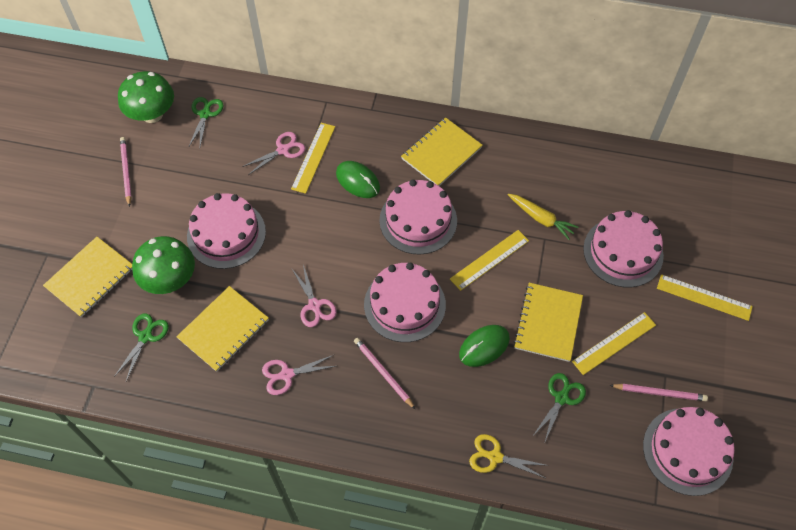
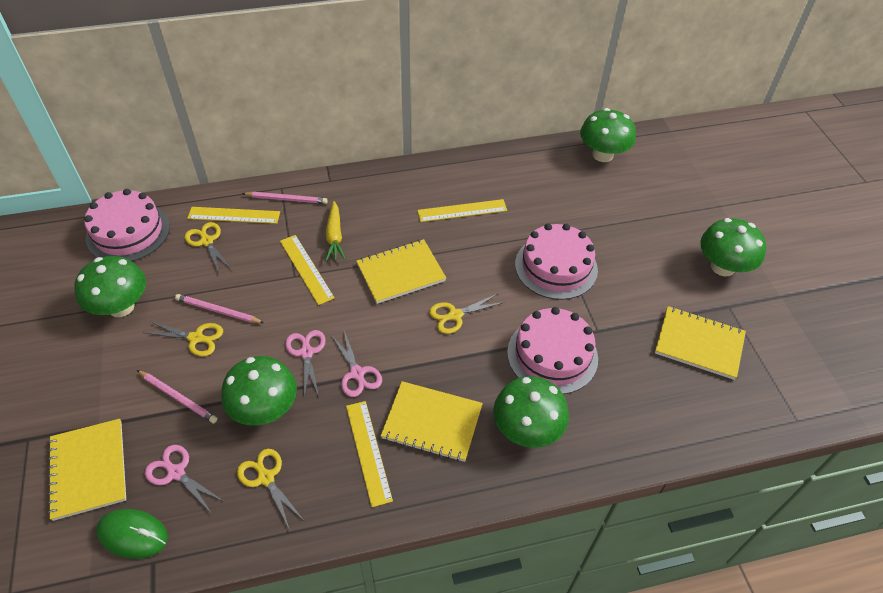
green mouse: [336,161,380,198] [459,325,510,367] = 2 -> [96,509,168,559] = 1
green mushroom: [118,71,174,123] [132,236,195,294] = 2 -> [74,256,146,317] [221,356,297,426] [493,376,569,448] [580,108,636,162] [700,218,766,276] = 5
green scissors: [114,313,169,381] [188,97,224,148] [534,373,586,441] = 3 -> none = 0
pink cake: [187,193,266,269] [364,263,446,342] [379,179,457,255] [583,210,664,287] [643,407,734,496] = 5 -> [84,189,170,261] [507,307,598,394] [515,224,598,300] = 3
yellow scissors: [469,434,549,478] = 1 -> [146,321,223,356] [185,222,232,273] [237,449,303,530] [429,294,505,334] = 4

